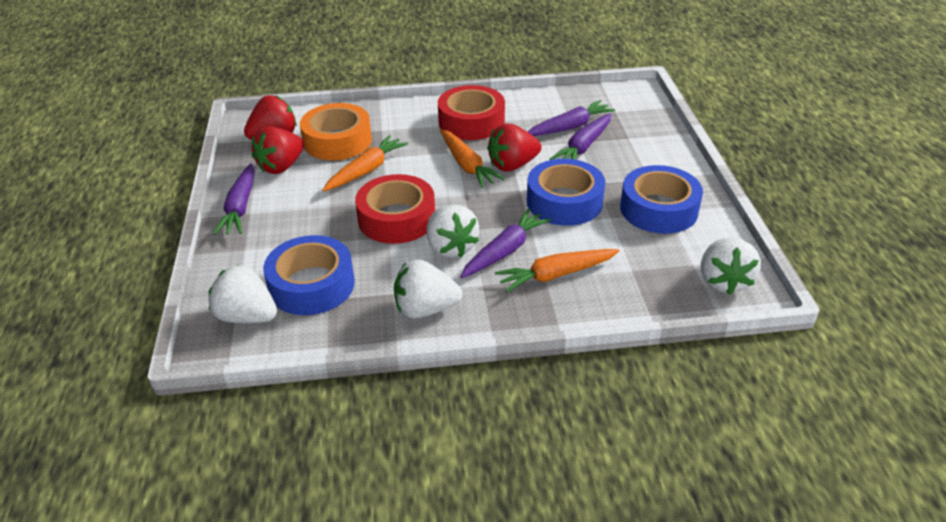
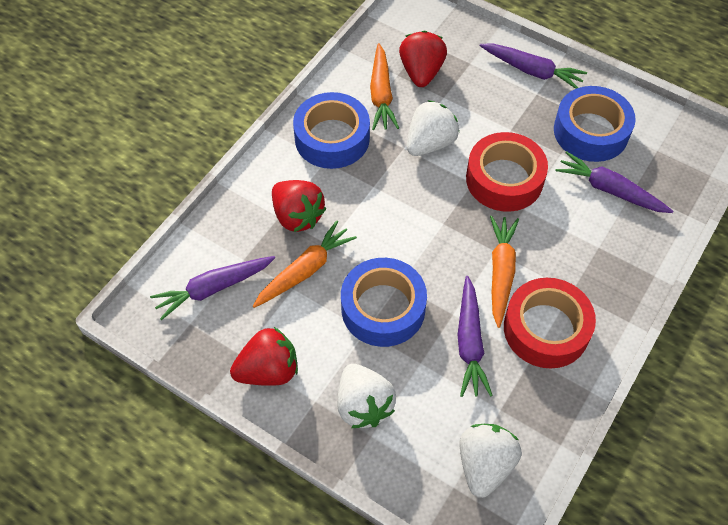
orange tape: [300,103,372,160] = 1 -> none = 0
white strawberry: [208,265,277,323] [394,260,463,318] [427,204,479,258] [701,237,761,295] = 4 -> [338,364,396,428] [407,100,459,156] [460,424,522,498] = 3

